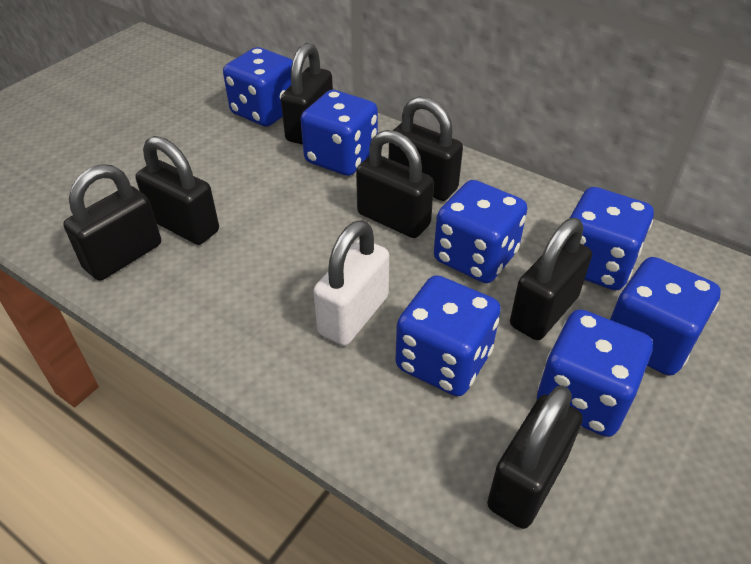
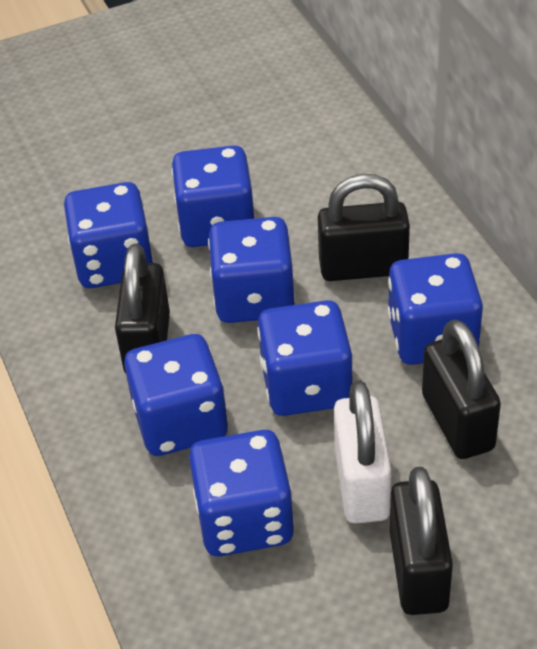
black padlock: [63,164,161,281] [136,136,219,245] [281,43,333,145] [356,130,434,238] [389,96,463,201] [487,385,583,529] [510,218,592,340] = 7 -> [115,244,170,373] [318,174,410,281] [390,467,453,615] [422,319,501,459] = 4

